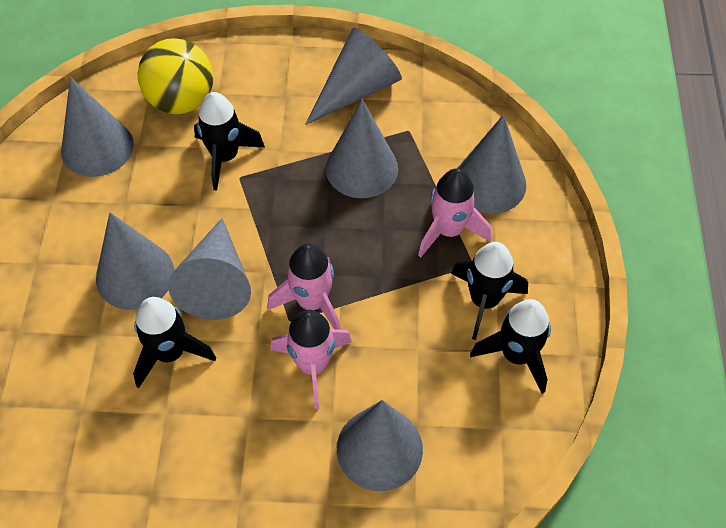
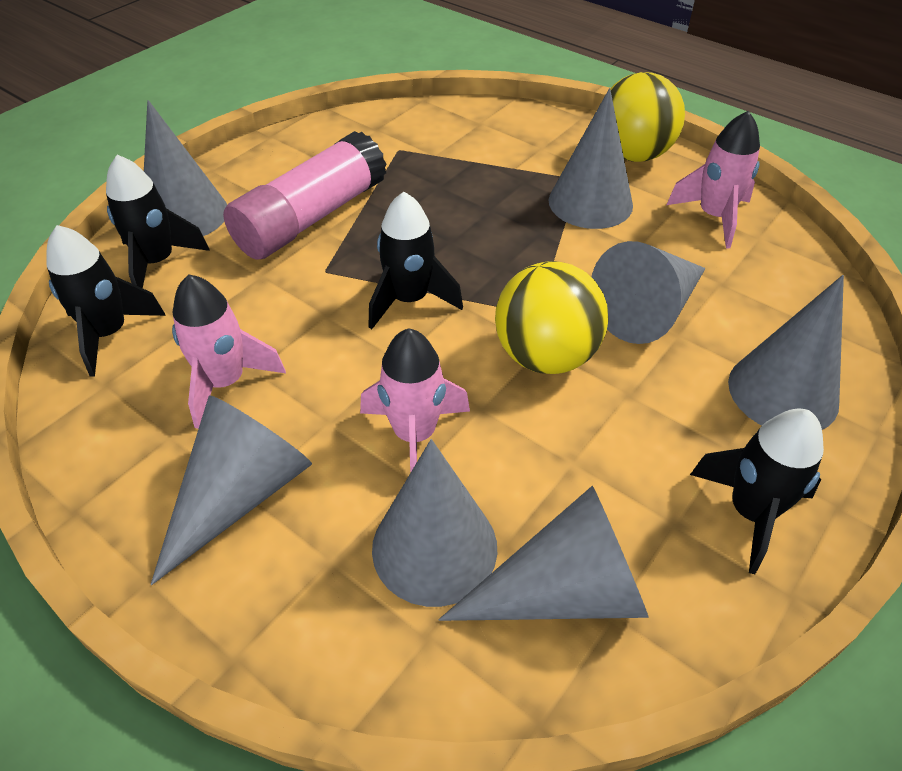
pink glue stick: none = 0 -> [223,131,386,260] = 1
yellow ball: [138,38,213,114] = 1 -> [495,261,608,374] [603,72,685,162] = 2

